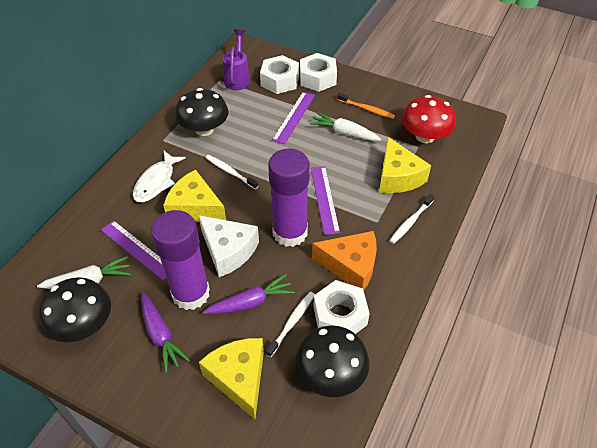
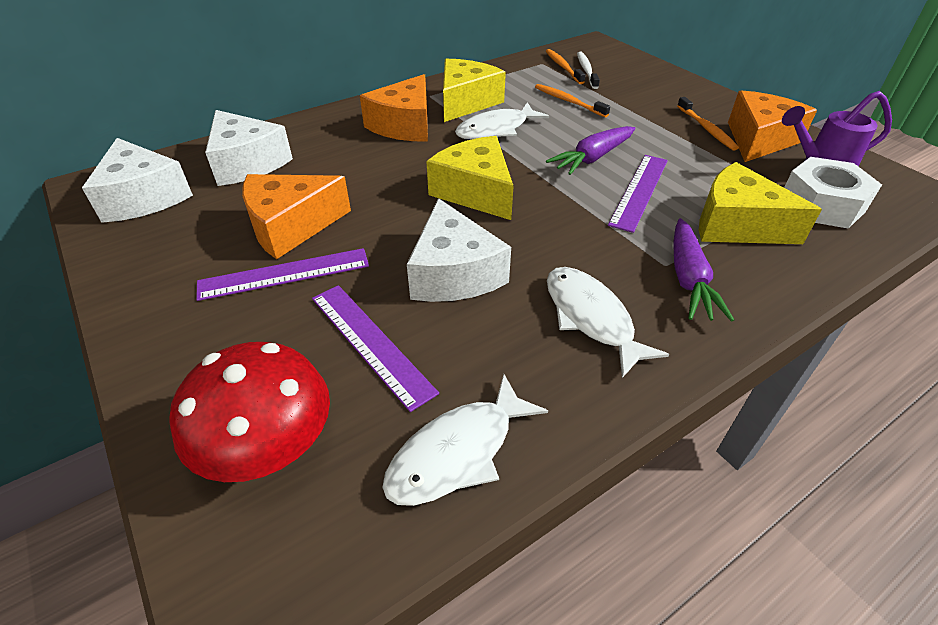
black mushroom: [39,277,111,342] [175,88,228,136] [296,325,369,397] = 3 -> none = 0
orange cheese: [312,231,377,291] = 1 -> [242,174,351,259] [360,74,428,142] [728,90,817,162] = 3
orange toothbrush: [337,93,395,119] = 1 -> [535,84,610,117] [546,49,586,84] [677,97,739,151] = 3
purple glue stick: [151,210,210,310] [268,149,310,247] = 2 -> none = 0
white carrot: [37,256,131,289] [310,112,381,141] = 2 -> none = 0
white cheese: [198,215,259,277] = 1 -> [82,138,193,223] [205,110,293,186] [407,198,511,302] = 3
white fish: [133,151,186,202] = 1 -> [382,374,548,506] [455,102,549,140] [547,267,669,378] = 3
white nut: [260,55,299,94] [300,53,337,92] [314,280,370,334] = 3 -> [784,157,882,229] = 1
white toothbrush: [205,155,258,189] [266,292,315,357] [389,194,435,244] = 3 -> [577,52,600,89] = 1

